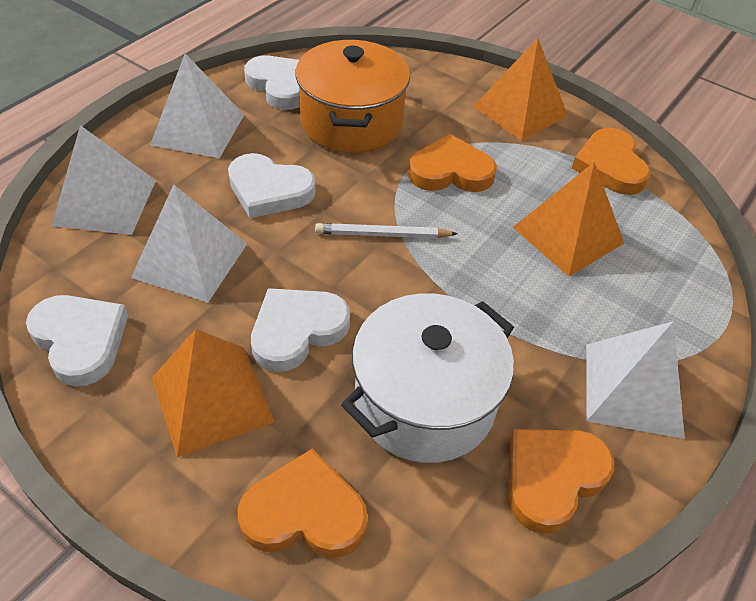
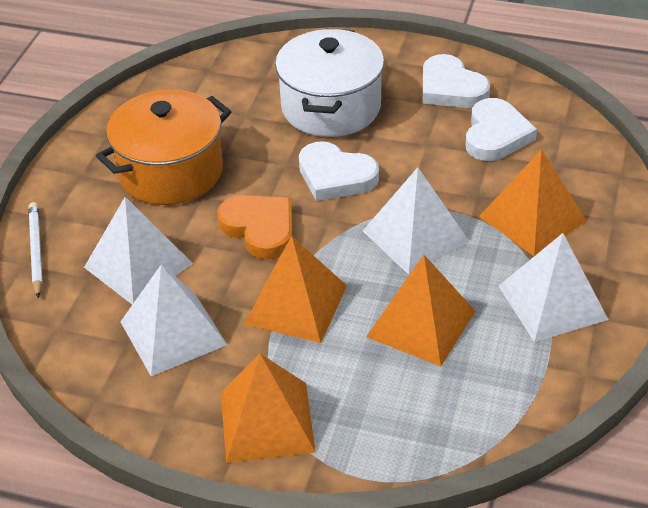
orange heart: [238,449,368,558] [408,134,497,192] [508,429,614,534] [572,128,651,195] = 4 -> [217,195,292,260] = 1
orange pyramid: [152,329,275,457] [473,38,568,141] [513,162,624,276] = 3 -> [221,354,316,463] [244,236,347,343] [366,255,475,366] [479,149,587,256] = 4
white heart: [26,295,128,386] [228,153,316,218] [244,55,300,110] [251,288,350,372] = 4 -> [299,141,379,201] [423,54,490,108] [465,98,537,161] = 3

